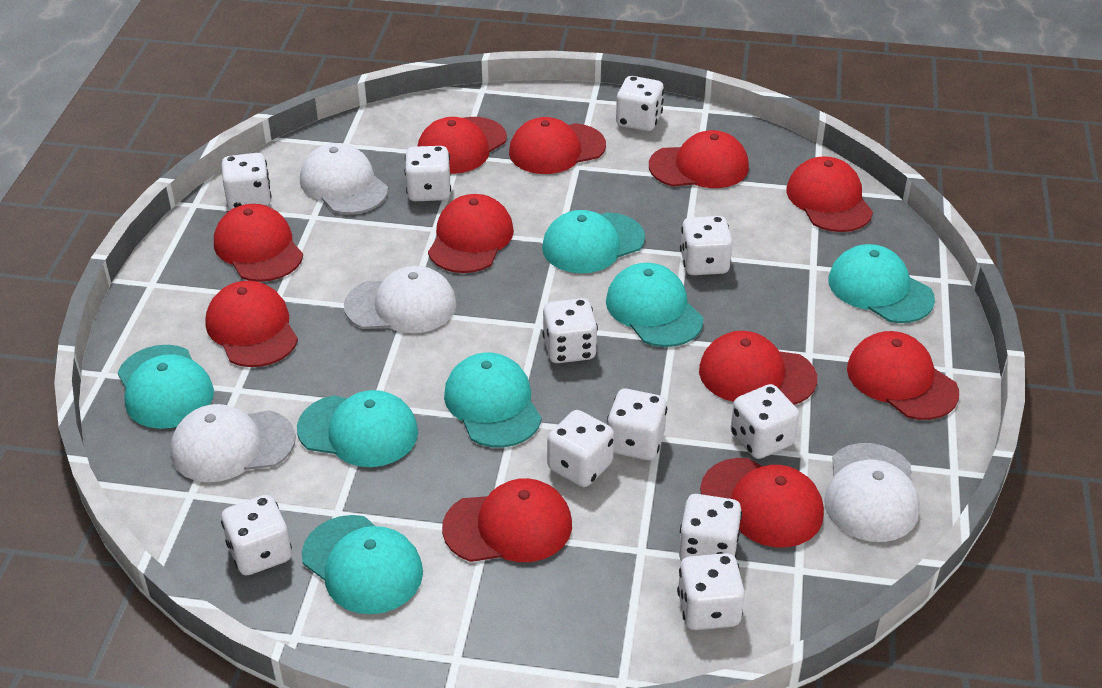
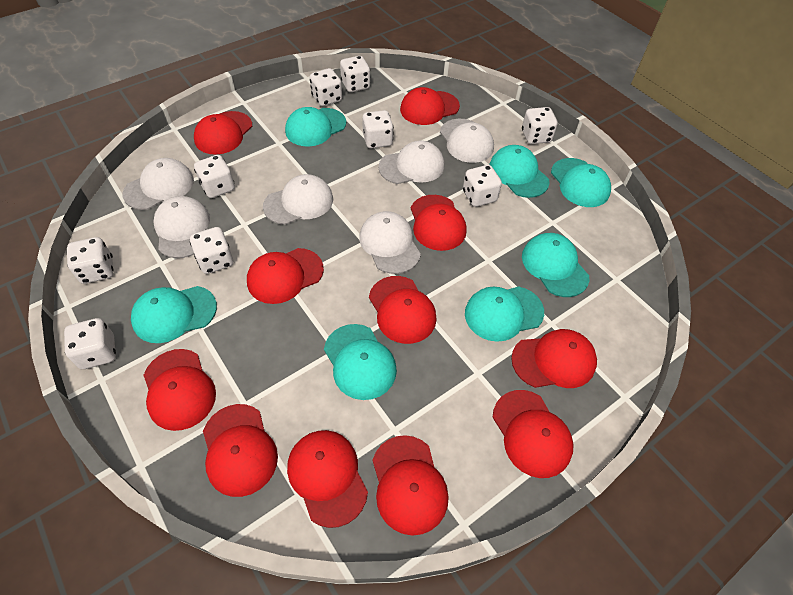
white cap: [170,404,296,482] [300,143,388,214] [344,266,457,333] [824,443,920,542] = 4 -> [122,158,194,210] [153,196,210,258] [263,174,333,225] [359,211,421,274] [378,141,444,184] [440,119,494,163] = 6
white dice: [221,153,271,210] [221,495,292,575] [404,146,451,201] [542,298,598,363] [547,410,614,487] [607,389,668,460] [616,76,664,131] [677,553,745,630] [679,494,742,561] [680,216,733,275] [731,384,799,459] = 11 -> [64,318,116,369] [67,237,114,284] [190,227,233,274] [194,155,235,198] [310,68,342,106] [340,56,370,92] [362,110,394,148] [463,165,502,207] [522,107,558,144] = 9

